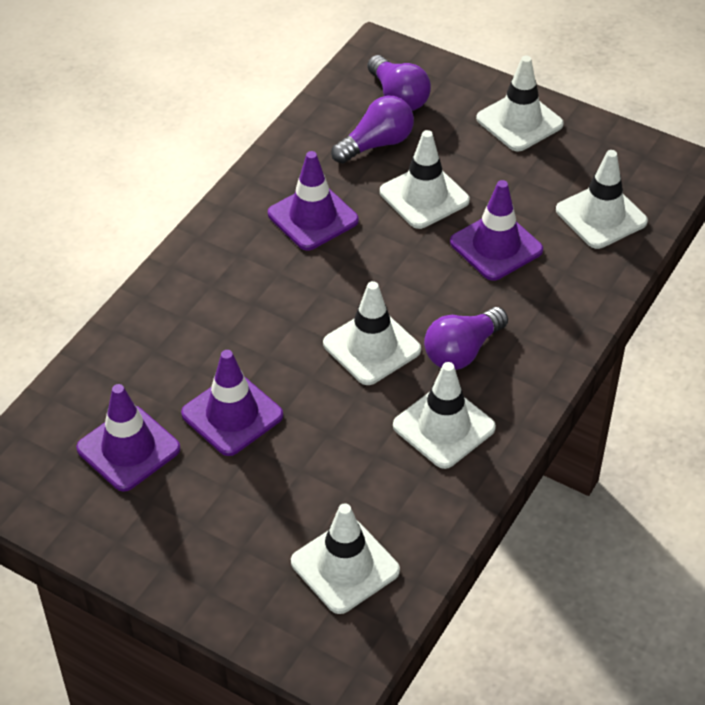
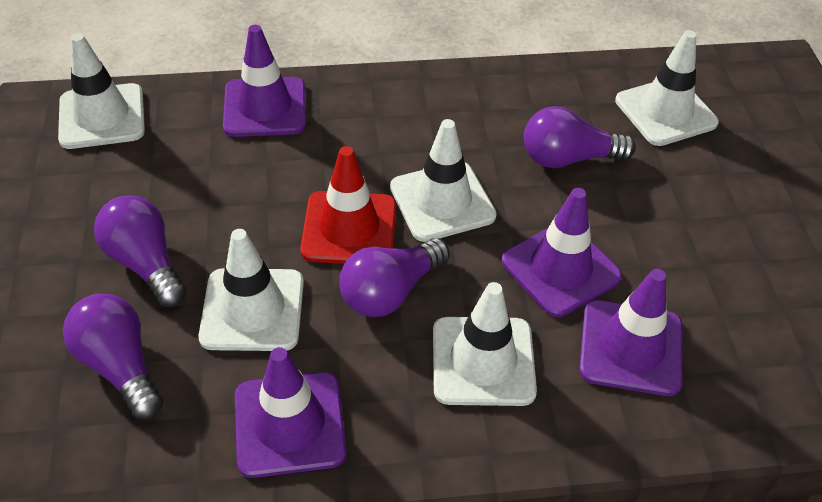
purple light bulb: [331,96,414,164] [367,55,431,111] [424,307,508,370] = 3 -> [63,294,163,419] [94,195,187,307] [340,238,450,317] [524,106,636,168] = 4
red traffic cone: none = 0 -> [300,146,396,264] = 1
white traffic cone: [291,503,400,614] [323,281,421,385] [380,130,470,229] [393,362,496,469] [476,56,564,151] [556,150,648,249] = 6 -> [58,33,145,149] [198,229,304,351] [390,119,497,242] [433,282,537,406] [615,30,719,146] = 5

